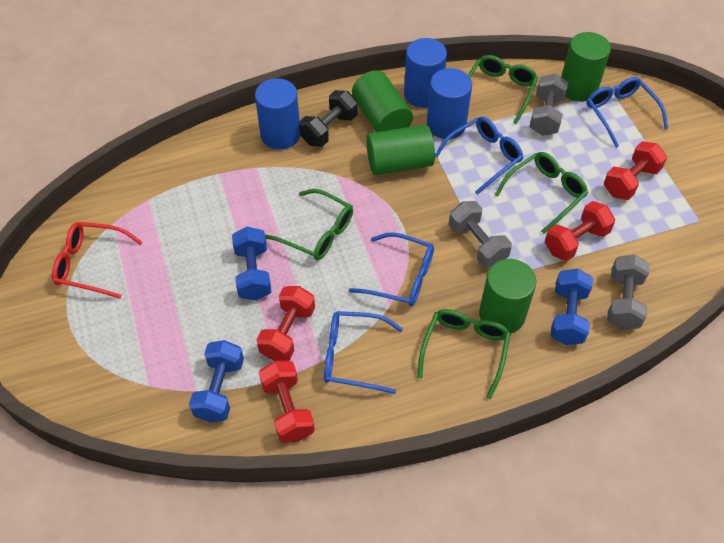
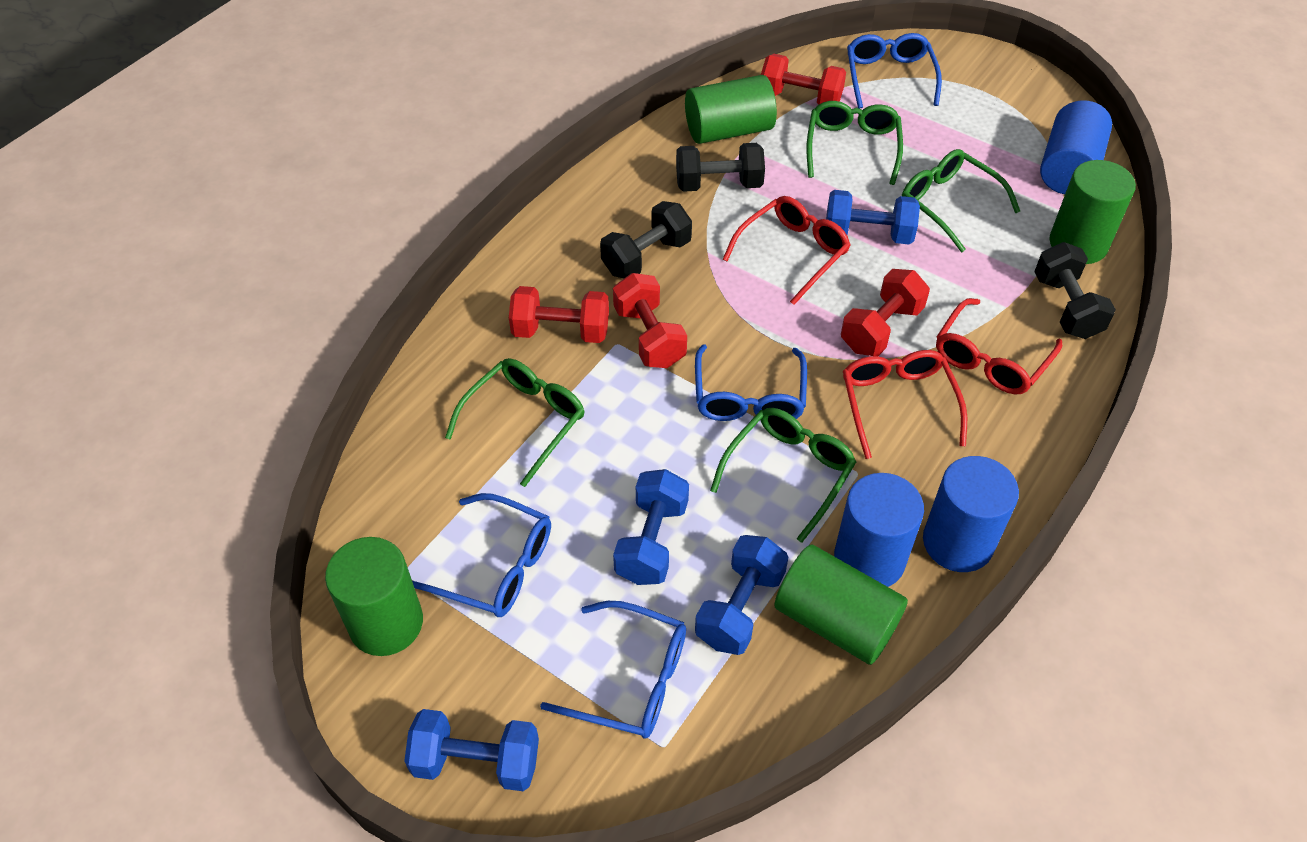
black dumbbell: [299,90,358,147] = 1 -> [600,201,692,278] [676,143,765,192] [1034,242,1116,339] = 3
blue dumbbell: [189,340,244,422] [232,227,271,301] [550,269,593,345] = 3 -> [404,709,539,791] [613,469,689,585] [695,535,788,655] [826,190,920,245] = 4
grey dumbbell: [449,201,512,268] [529,73,568,136] [607,255,650,330] = 3 -> none = 0
red glasses: [52,222,143,299] = 1 -> [723,196,851,305] [843,350,967,459] [936,298,1062,394] = 3

